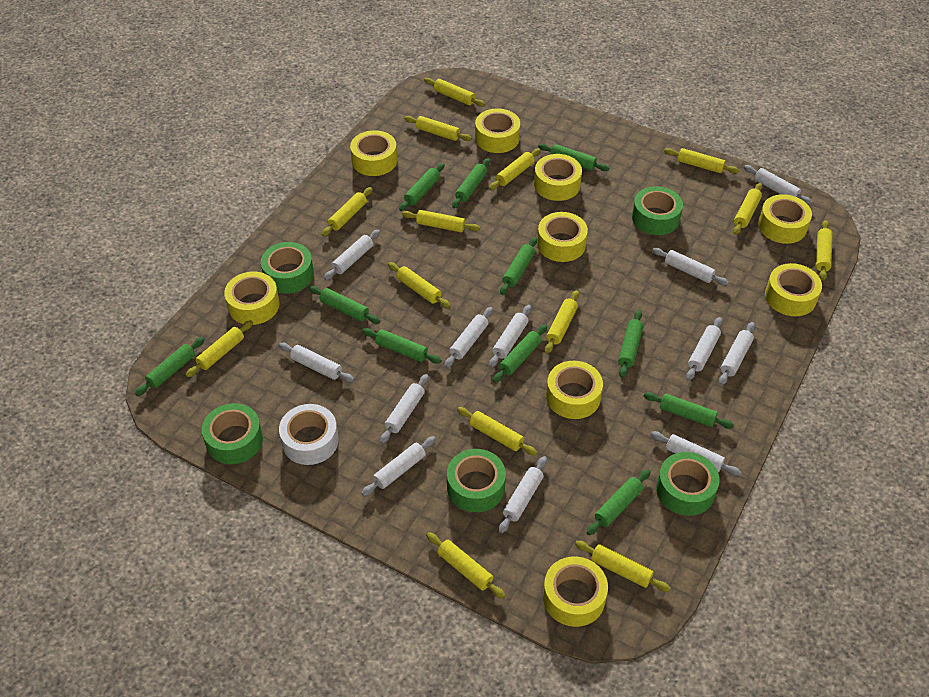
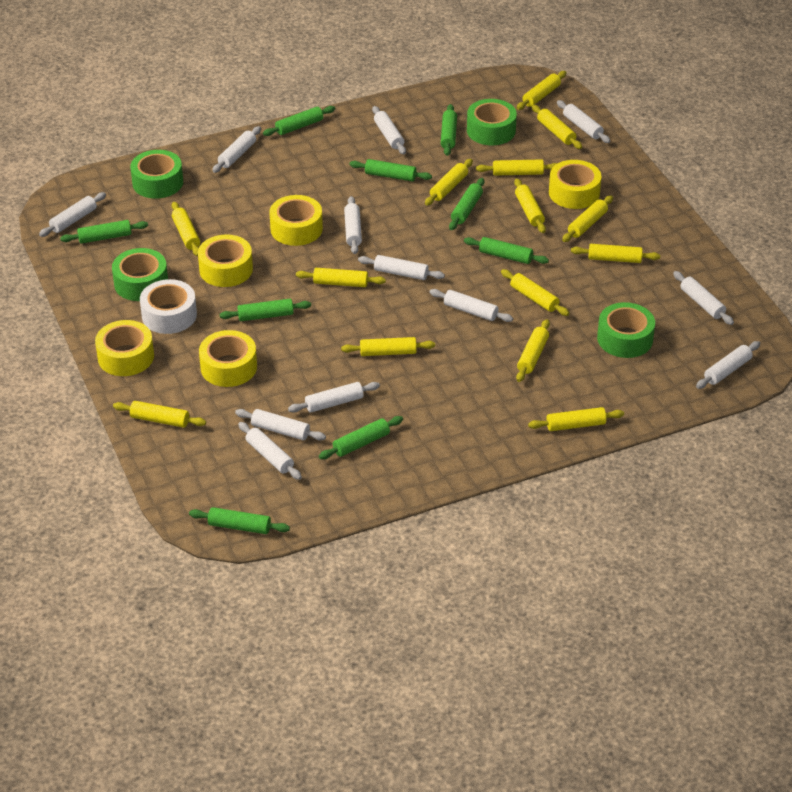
green rolling pin: [135,337,205,396] [309,286,380,324] [362,328,442,364] [399,163,445,211] [452,158,490,208] [493,324,547,383] [500,237,537,295] [538,144,609,171] [587,469,651,535] [618,310,643,378] [644,392,734,429] = 11 -> [60,220,148,244] [189,507,290,534] [219,299,311,321] [263,106,335,136] [319,416,403,459] [349,159,432,181] [441,104,457,156] [449,178,484,230] [464,237,549,264] = 9
green tape: [202,403,263,464] [261,242,314,294] [447,449,506,512] [632,186,683,235] [656,452,719,516] = 5 -> [112,248,168,301] [130,150,183,199] [467,99,517,145] [597,302,655,358] = 4
yellow tape: [224,272,279,325] [350,130,397,176] [475,108,520,153] [534,154,582,201] [537,212,588,262] [543,556,608,627] [546,361,603,419] [758,194,812,244] [765,263,822,316] = 9 -> [95,320,154,376] [198,235,253,287] [199,330,257,387] [269,195,323,246] [549,160,601,209] = 5

